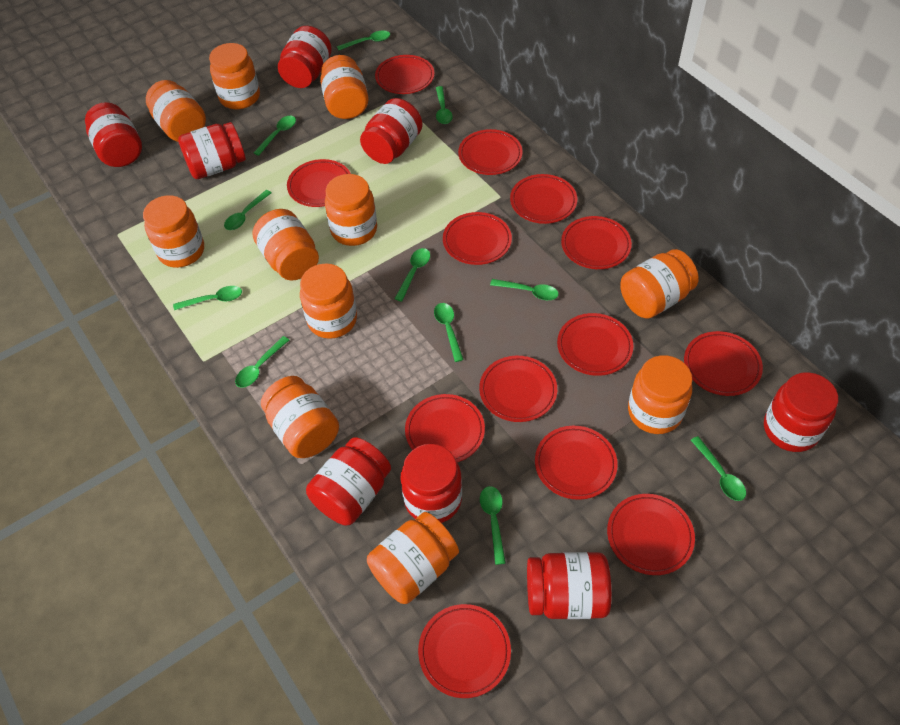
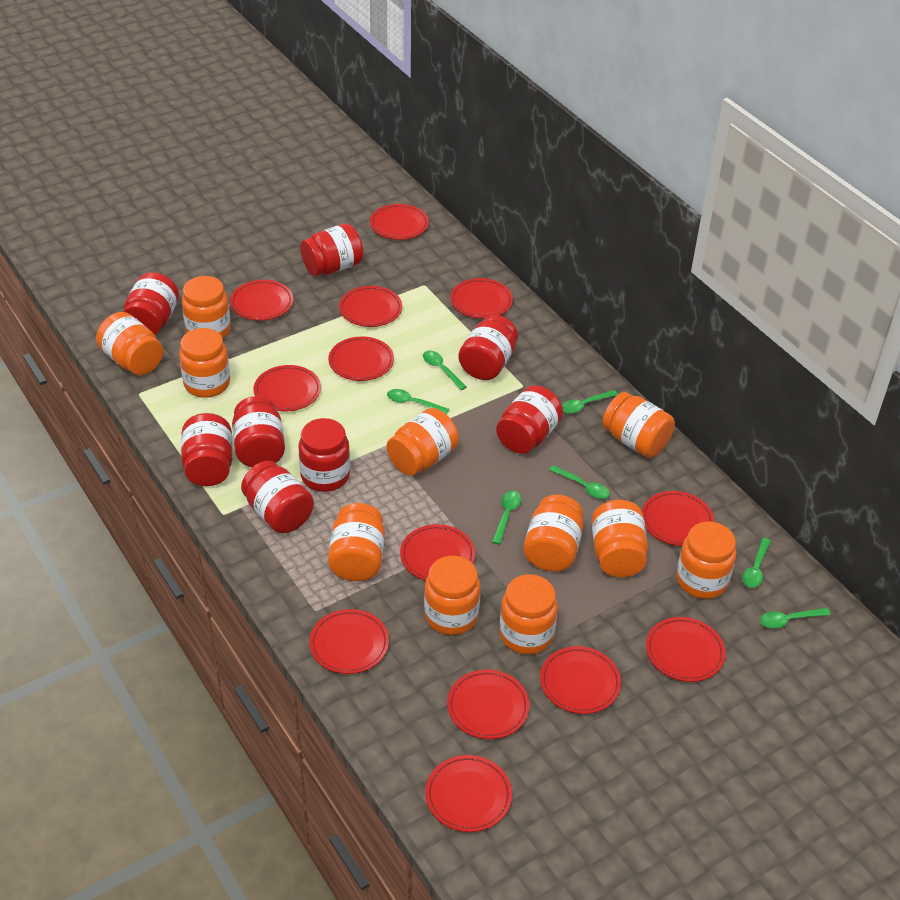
green spoon: [173,286,242,310] [224,190,271,230] [235,336,289,388] [253,116,296,156] [337,30,390,50] [395,248,430,302] [434,303,464,362] [436,86,453,124] [480,486,506,565] [490,279,558,300] [691,436,746,501] = 11 -> [387,389,449,414] [423,351,466,390] [492,491,521,544] [549,465,610,499] [562,390,618,414] [742,538,771,588] [760,608,830,629] = 7

